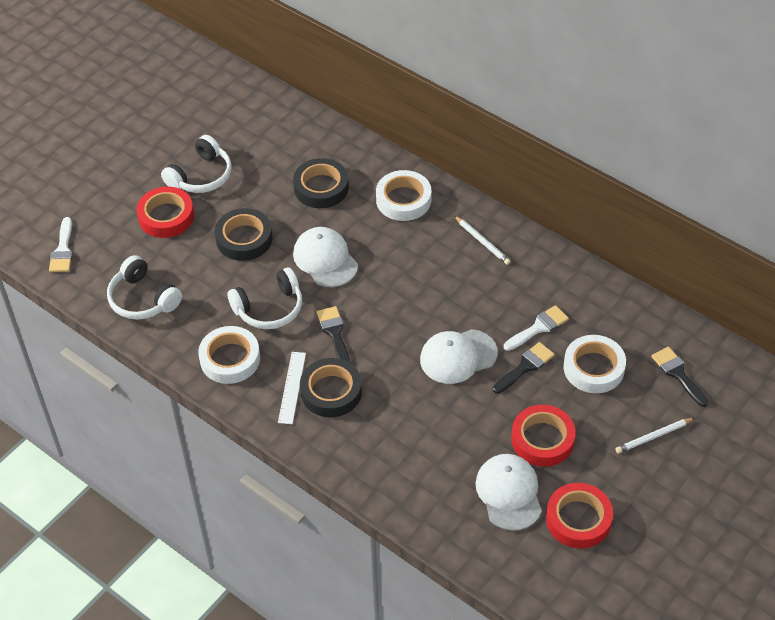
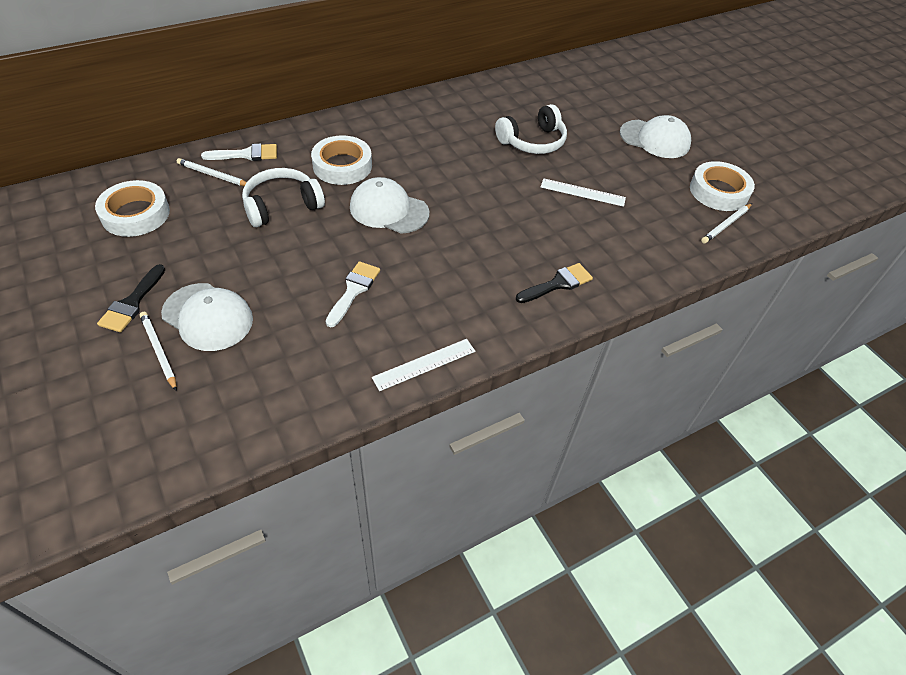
black brush: [317,306,350,363] [493,342,555,394] [651,347,709,407] = 3 -> [97,264,165,332] [516,263,593,303] = 2
black tape: [215,208,273,261] [293,158,349,208] [300,358,362,417] = 3 -> none = 0
red tape: [136,187,194,238] [511,405,576,467] [546,483,613,548] = 3 -> none = 0
white headphones: [107,255,182,320] [161,135,232,193] [227,267,302,329] = 3 -> [242,168,325,227] [495,104,567,154] = 2
white pencil: [454,216,511,265] [615,418,695,454] = 2 -> [140,312,177,391] [177,158,247,186] [701,204,752,243] = 3
white ruler: [278,352,306,424] = 1 -> [372,339,475,391] [541,178,626,207] = 2

